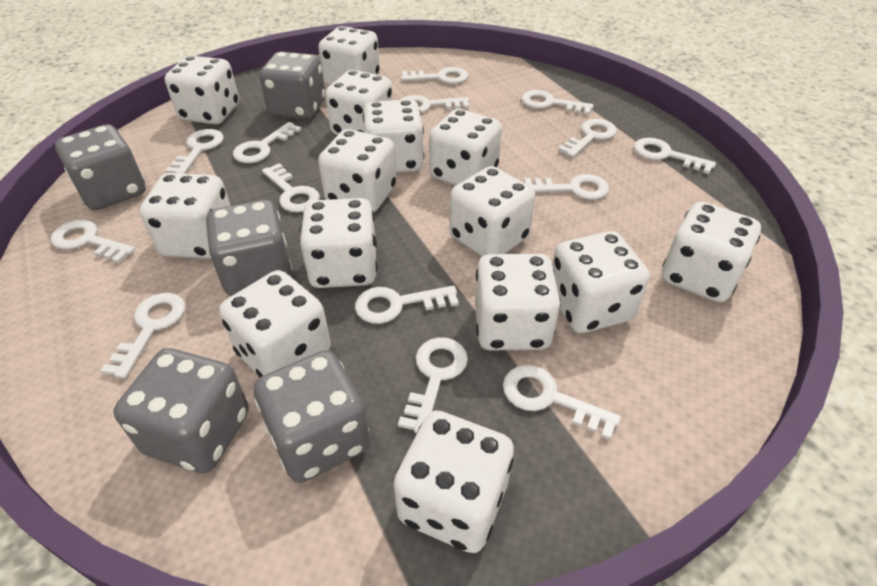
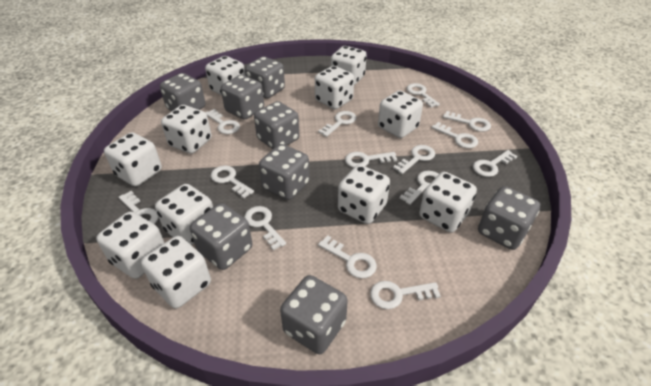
grey dice: [55,124,146,210] [113,348,249,473] [206,200,292,296] [254,350,370,483] [259,52,325,119] = 5 -> [160,73,205,111] [190,203,252,270] [221,75,264,120] [245,56,285,99] [254,101,299,149] [259,144,310,200] [280,275,348,354] [478,186,540,250] = 8
white dice: [140,173,230,259] [165,56,239,124] [219,270,331,377] [300,198,377,288] [318,26,380,86] [318,129,396,212] [325,70,393,135] [363,99,424,173] [394,411,514,553] [429,109,502,185] [450,166,535,257] [475,254,561,350] [552,231,650,333] [662,202,761,303] = 14 -> [96,211,164,279] [104,132,162,186] [141,236,211,308] [155,184,213,245] [161,105,212,154] [205,56,246,95] [315,66,354,109] [331,46,367,85] [338,165,390,224] [378,91,423,138] [419,172,477,233] = 11

